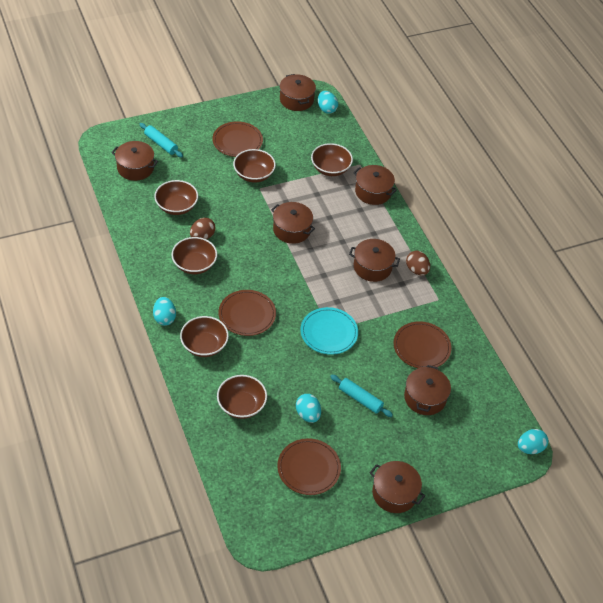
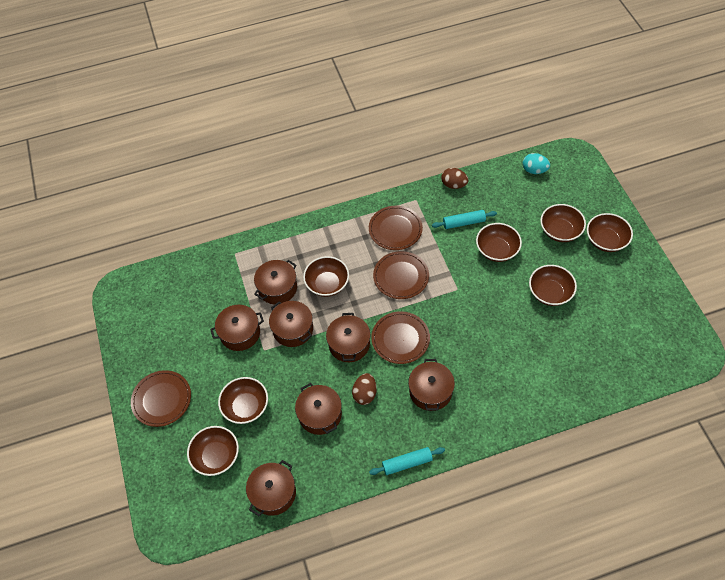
brown bowl: [154,180,198,215] [171,237,217,274] [180,316,229,357] [217,375,267,419] [233,149,276,183] [311,143,353,176] = 6 -> [187,426,239,476] [218,377,268,424] [303,256,349,297] [476,223,522,262] [529,265,577,306] [540,204,586,242] [587,213,633,252] = 7
turquoise egg: [153,297,176,326] [296,394,321,423] [318,91,338,114] [518,429,548,454] = 4 -> [522,153,550,174] = 1
turquoise plate: [300,307,358,355] = 1 -> none = 0

